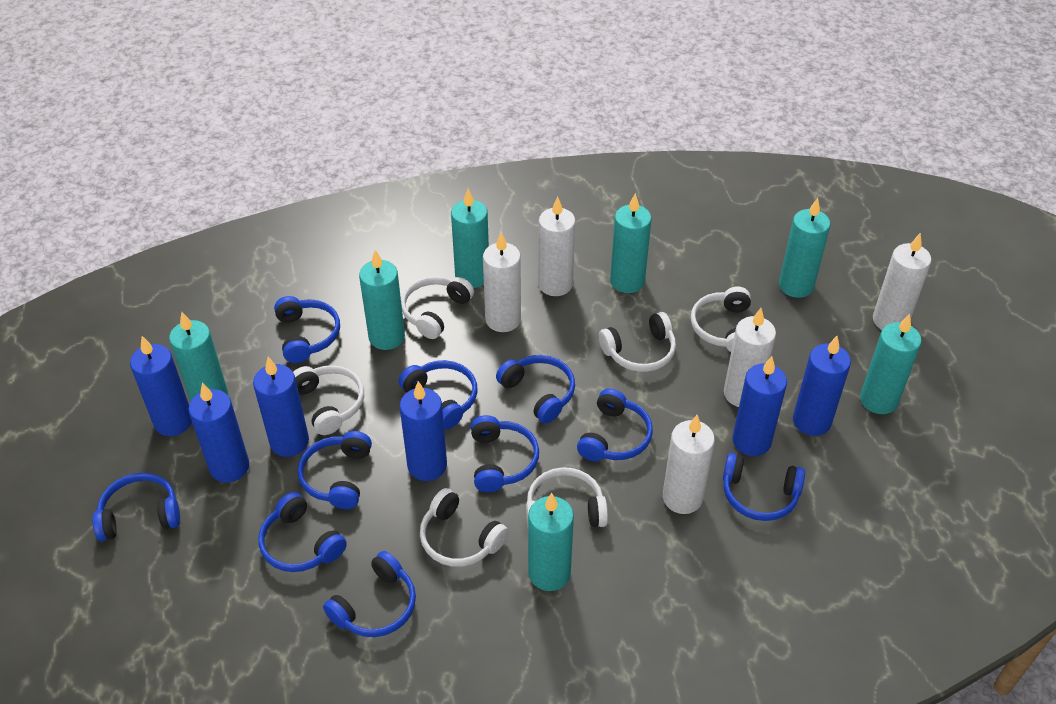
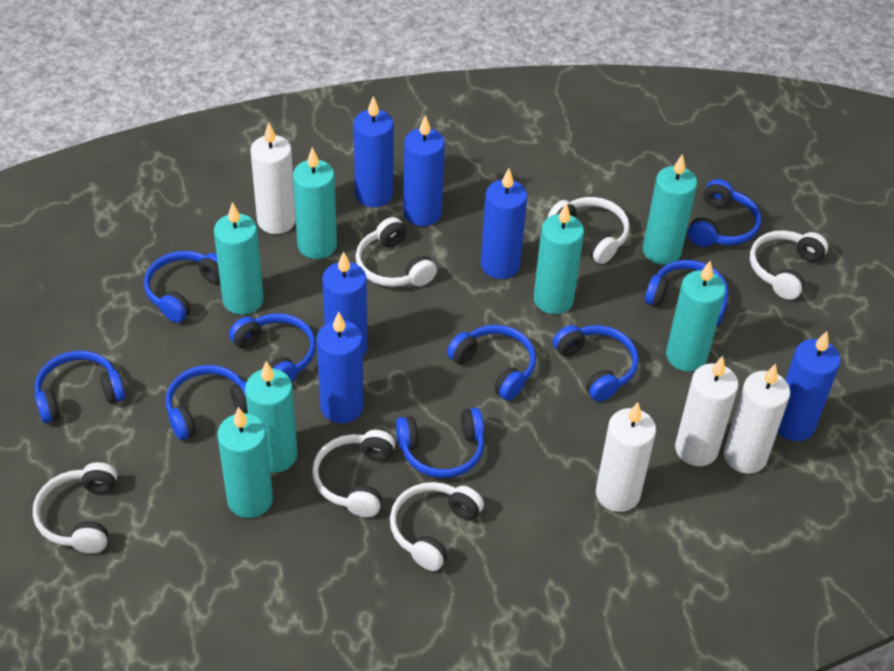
blue headphones: [92,473,180,541] [258,492,347,572] [274,296,340,363] [298,431,372,509] [323,551,416,637] [398,360,477,429] [471,415,539,492] [496,355,575,424] [577,388,653,461] [723,453,805,521] = 10 -> [34,351,125,423] [144,251,220,323] [166,365,248,440] [229,313,316,382] [396,408,484,478] [447,325,536,401] [553,325,639,402] [645,260,728,326] [688,179,761,247] = 9
white candle: [483,232,521,332] [538,196,576,296] [663,415,715,514] [724,308,776,407] [873,233,932,330] = 5 -> [250,122,296,234] [596,402,656,512] [675,356,739,466] [724,363,790,474] = 4

